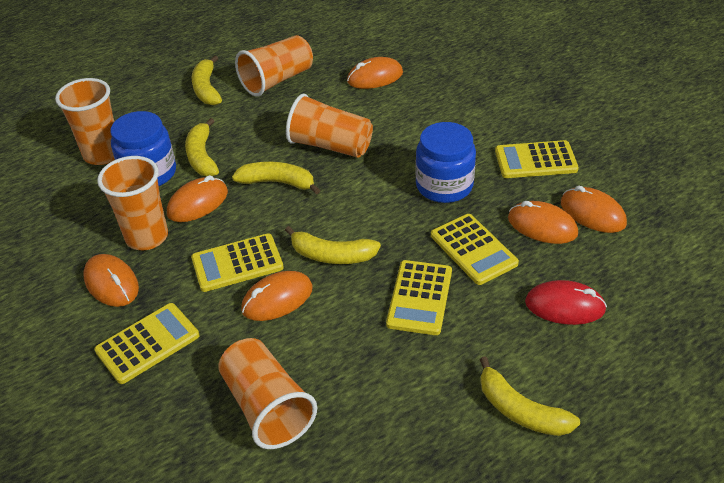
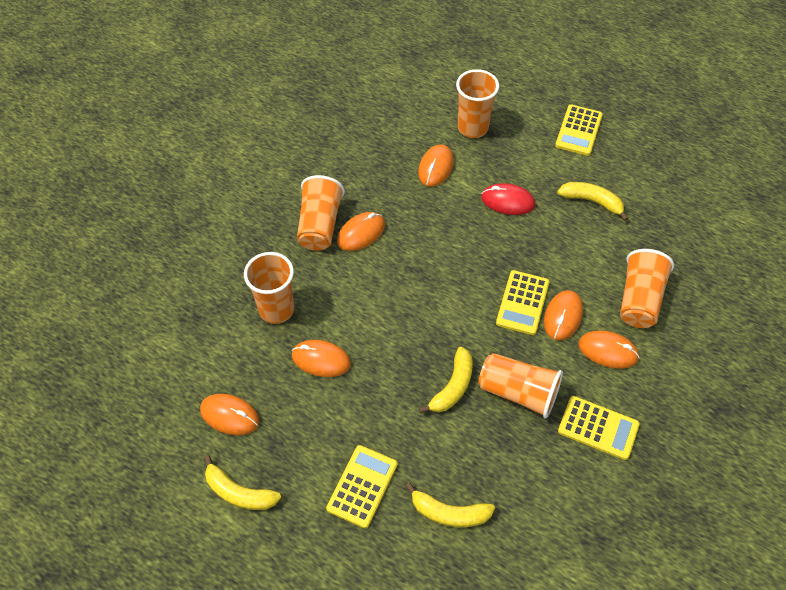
blue jar: [111,111,176,186] [415,122,476,203] = 2 -> none = 0
yellow banana: [185,118,219,176] [191,55,222,105] [232,162,320,194] [285,226,381,264] [479,356,580,436] = 5 -> [204,455,281,510] [405,483,495,527] [419,347,473,413] [557,182,629,221] = 4
yellow calculator: [94,303,199,384] [191,233,284,292] [386,260,452,335] [431,214,519,285] [495,140,579,178] = 5 -> [326,445,397,528] [496,270,549,335] [555,105,603,156] [558,396,640,460] = 4

